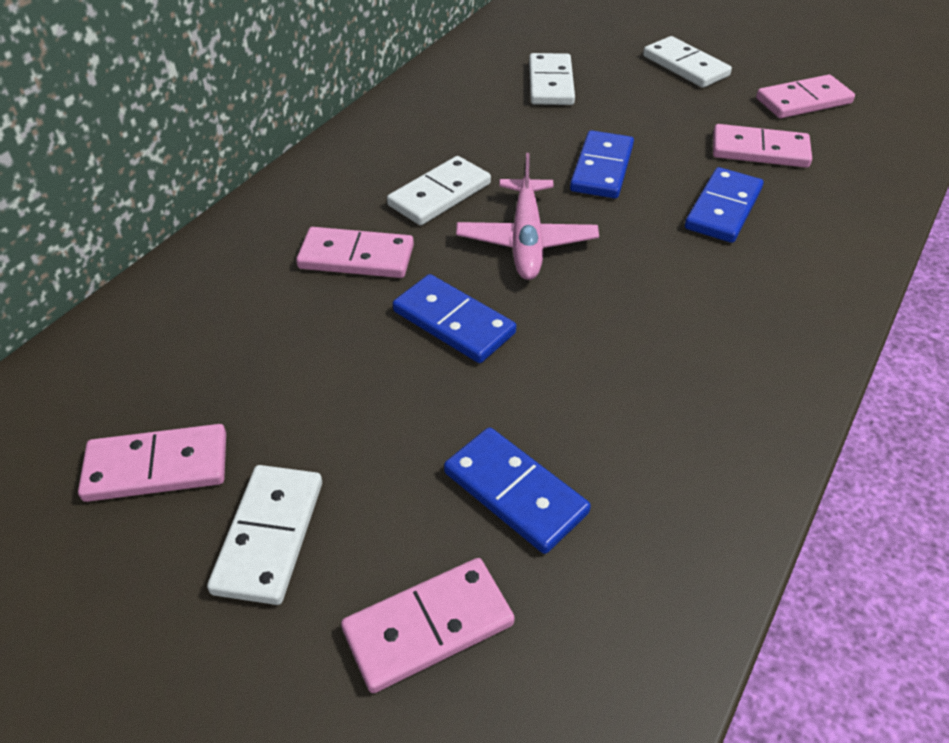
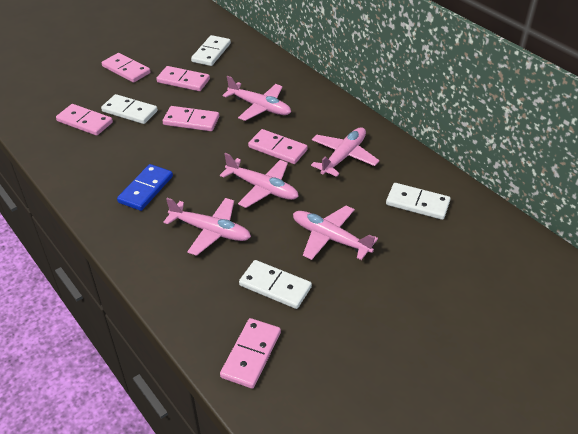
blue domino: [393,274,516,363] [444,427,591,554] [570,130,634,199] [685,167,763,243] = 4 -> [117,164,173,211] = 1
pink domino: [78,424,226,502] [296,227,414,278] [341,558,515,693] [713,124,812,168] [756,75,855,118] = 5 -> [56,104,113,136] [102,53,150,83] [156,66,210,91] [163,106,219,131] [220,318,281,389] [248,129,308,164] = 6
pink plane: [456,153,599,280] = 1 -> [163,198,251,256] [220,153,299,208] [223,76,291,121] [293,206,378,260] [311,127,380,177] = 5

